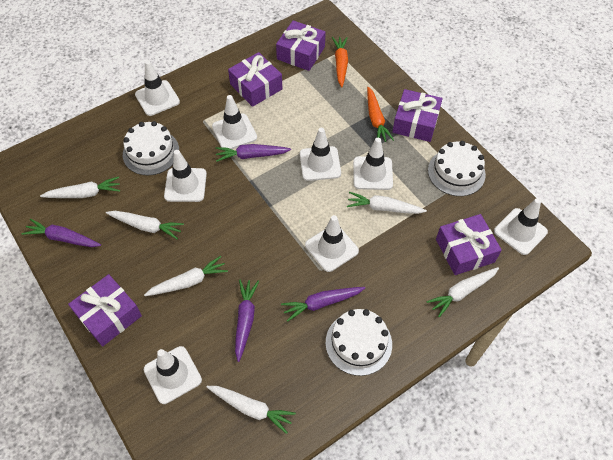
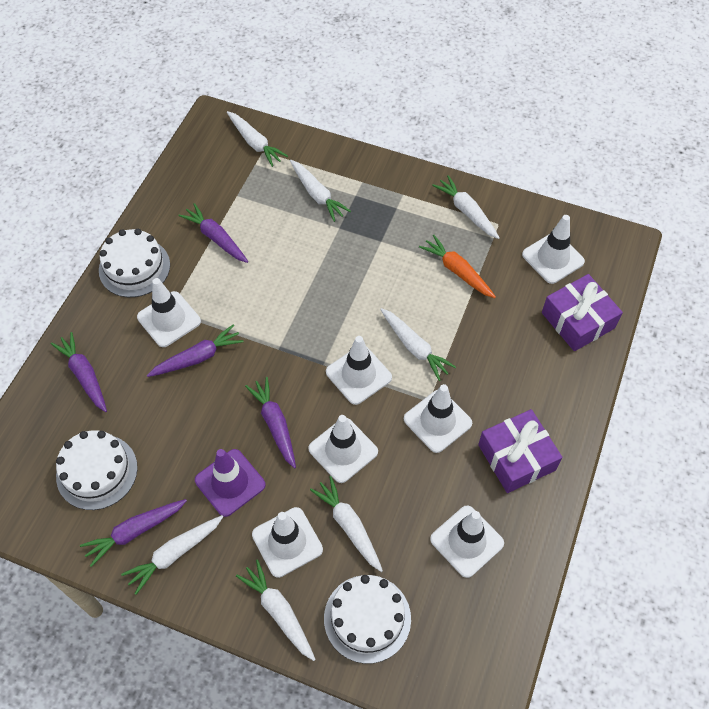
orange carrot: [332,37,348,87] [367,87,394,142] = 2 -> [419,235,496,298] = 1
purple carrot: [22,219,101,247] [216,144,291,162] [235,280,259,362] [281,287,365,322] = 4 -> [51,332,107,412] [80,499,187,567] [147,324,244,377] [178,203,248,263] [245,377,296,469] = 5
purple gift: [68,274,142,347] [228,52,282,107] [276,20,326,71] [392,89,443,142] [436,214,502,275] = 5 -> [478,409,563,493] [542,274,623,351] = 2
purple traffic cone: none = 0 -> [195,449,266,517] = 1
white carrot: [40,177,120,198] [106,211,184,239] [144,256,228,296] [207,386,296,434] [347,192,427,214] [426,267,499,317] = 6 -> [121,515,223,595] [227,111,288,167] [236,559,316,661] [290,160,351,222] [310,476,383,572] [380,308,456,381] [432,175,500,239] = 7
white traffic cone: [135,60,180,116] [144,346,202,404] [164,150,207,202] [212,95,257,149] [300,128,341,181] [305,215,359,272] [353,138,393,190] [494,198,548,255] = 8 -> [137,278,201,347] [252,507,323,578] [308,415,378,483] [326,336,392,405] [404,384,472,453] [430,505,504,578] [522,215,585,284] = 7

